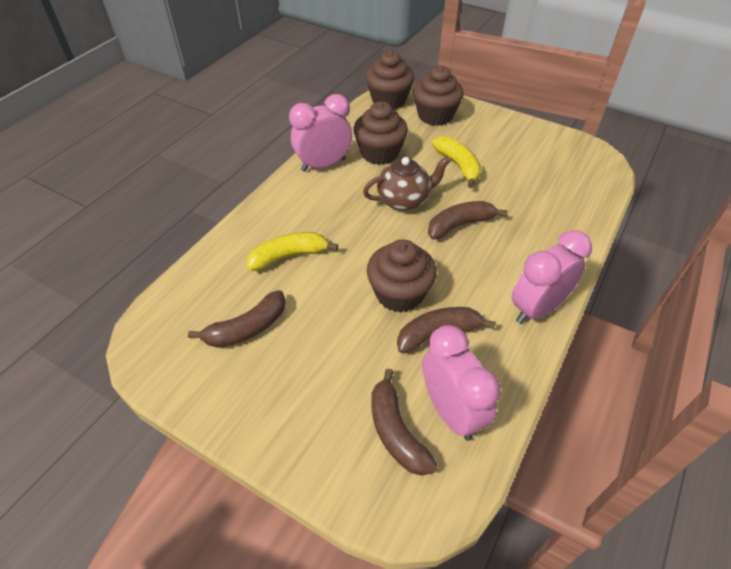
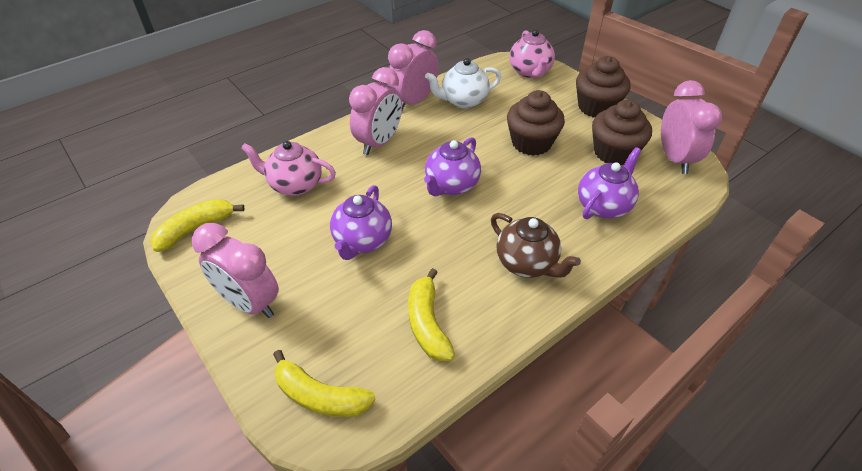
brown banana: [188,290,286,348] [371,369,438,476] [397,307,496,354] [428,201,508,240] = 4 -> none = 0
brown cupcake: [353,101,408,165] [366,51,414,109] [367,239,437,312] [413,65,464,126] = 4 -> [507,90,565,156] [576,56,630,117] [592,100,652,165] = 3
pink clock: [289,94,352,172] [422,325,501,441] [512,230,592,324] = 3 -> [192,223,279,318] [349,67,402,155] [387,30,439,110] [661,80,722,174] = 4
pink teapot: none = 0 -> [241,141,336,196] [509,30,555,78] = 2
purple teapot: none = 0 -> [330,185,392,260] [424,137,481,196] [578,147,641,219] = 3
white teapot: none = 0 -> [425,58,501,109] = 1
yellow banana: [247,232,338,271] [432,136,481,188] = 2 -> [150,199,245,252] [273,350,376,417] [408,268,455,361] = 3

